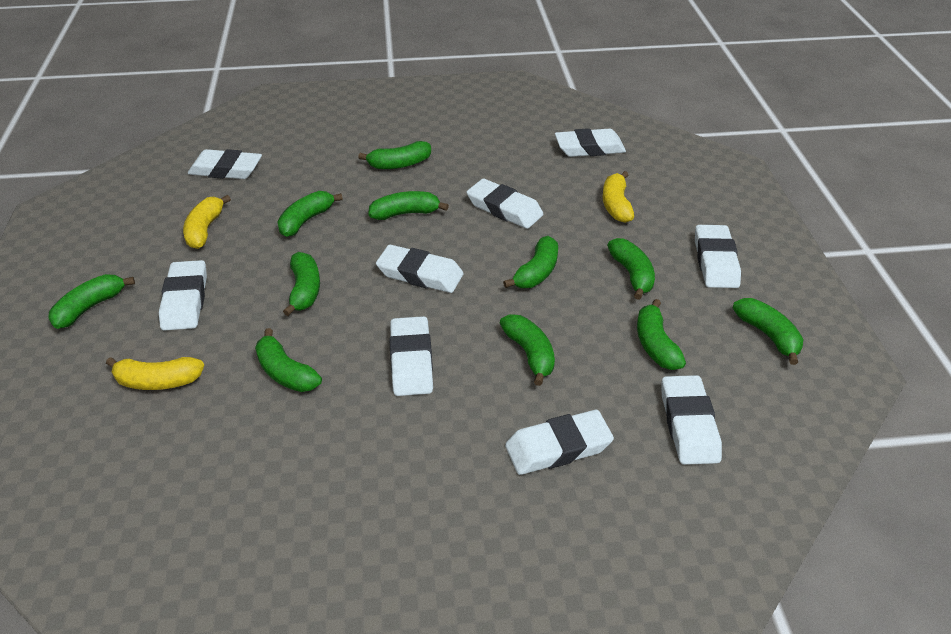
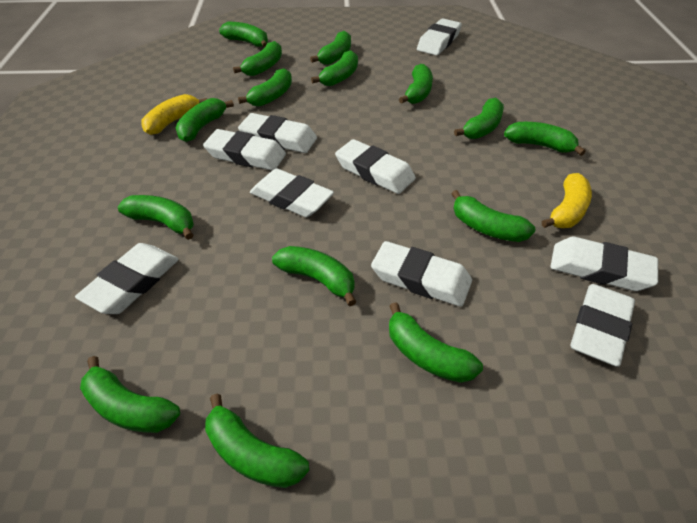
green banana: [48,274,135,329] [255,328,322,392] [277,191,343,237] [283,252,320,316] [358,141,431,169] [368,191,449,220] [500,314,555,386] [503,236,558,288] [607,238,655,300] [637,299,686,370] [733,298,803,365] = 11 -> [80,356,180,433] [118,195,194,240] [175,98,234,142] [205,394,309,488] [219,22,268,48] [233,41,282,76] [238,68,292,107] [272,246,356,306] [310,31,351,65] [311,50,358,86] [389,302,483,383] [399,64,433,104] [451,190,535,242] [454,98,504,139] [504,122,586,156] = 15
yellow banana: [106,357,204,390] [183,195,231,249] [602,171,634,223] = 3 -> [141,94,207,135] [542,173,592,228] = 2

